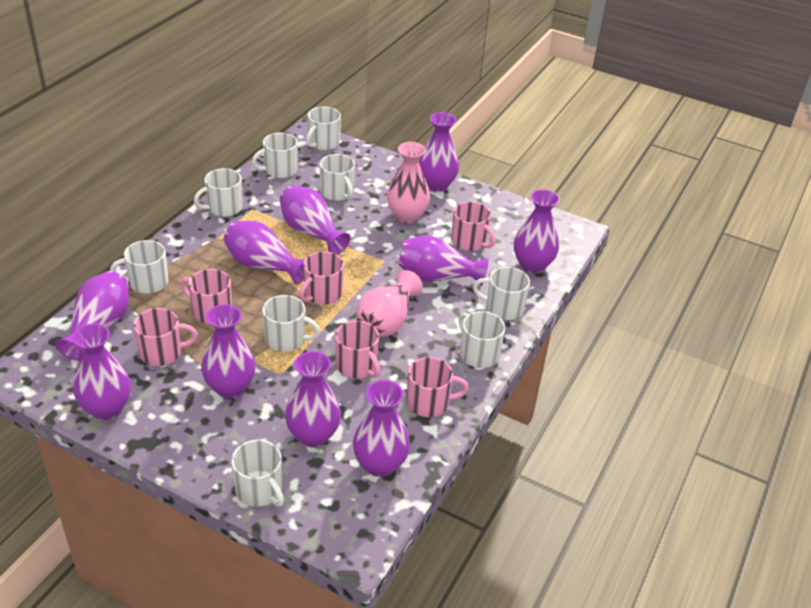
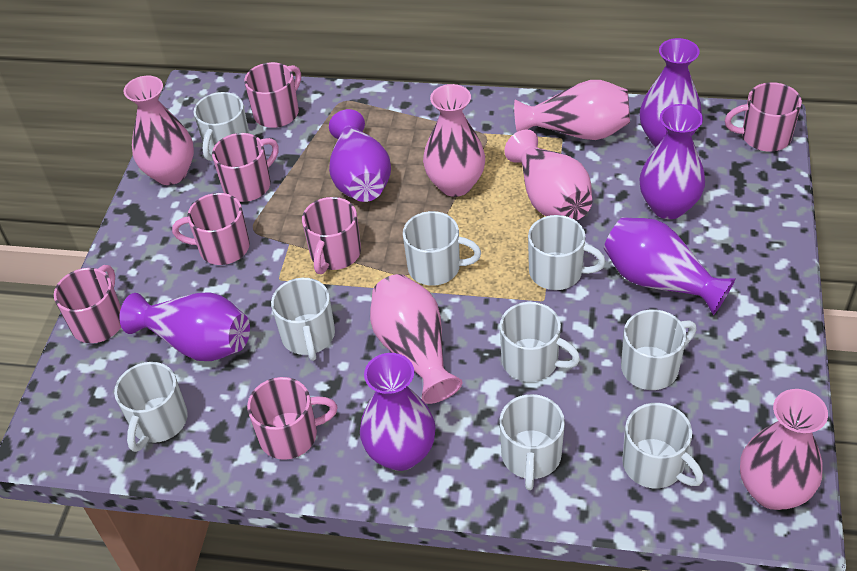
pink mug: [133,308,198,366] [180,269,232,324] [299,251,344,305] [335,320,381,378] [407,357,469,417] [451,202,495,251] = 6 -> [54,265,121,343] [172,193,250,265] [212,133,279,202] [244,62,301,128] [247,377,338,460] [302,197,361,274] [725,82,802,152] = 7
pink vase: [357,270,423,337] [387,142,430,224] = 2 -> [124,76,194,185] [370,274,462,404] [423,84,485,197] [504,129,592,220] [514,80,630,140] [740,389,828,510] = 6
purple vase: [55,271,129,361] [72,324,131,420] [201,304,256,399] [223,221,305,285] [280,185,351,254] [285,351,341,447] [353,380,410,477] [398,235,489,286] [419,112,459,192] [514,189,560,273] = 10 -> [120,292,250,361] [329,109,391,202] [360,353,436,471] [604,217,736,315] [640,38,702,147] [640,104,705,219] = 6

